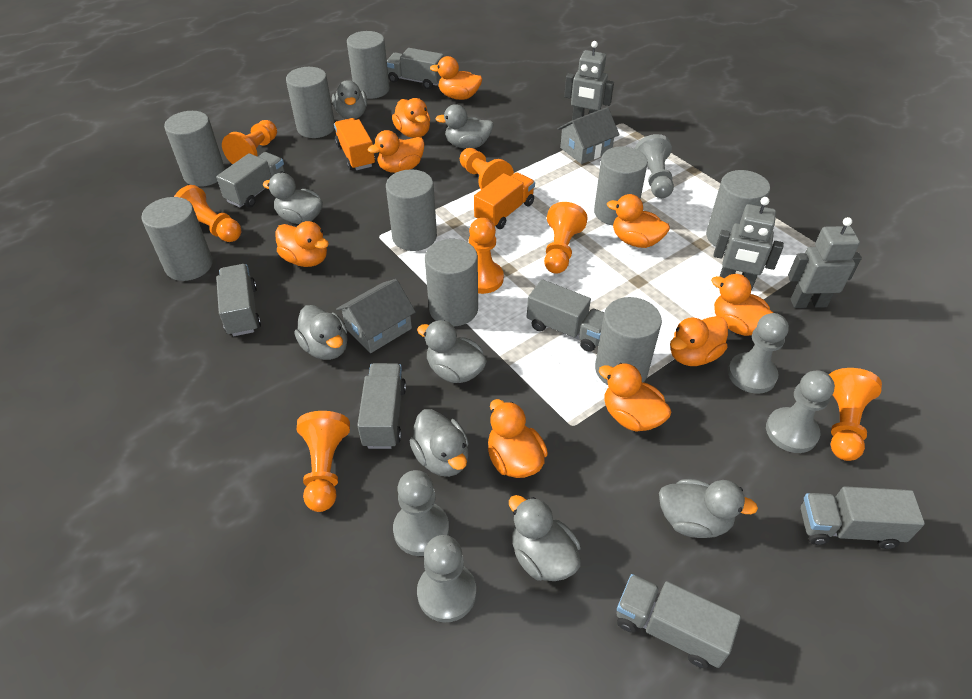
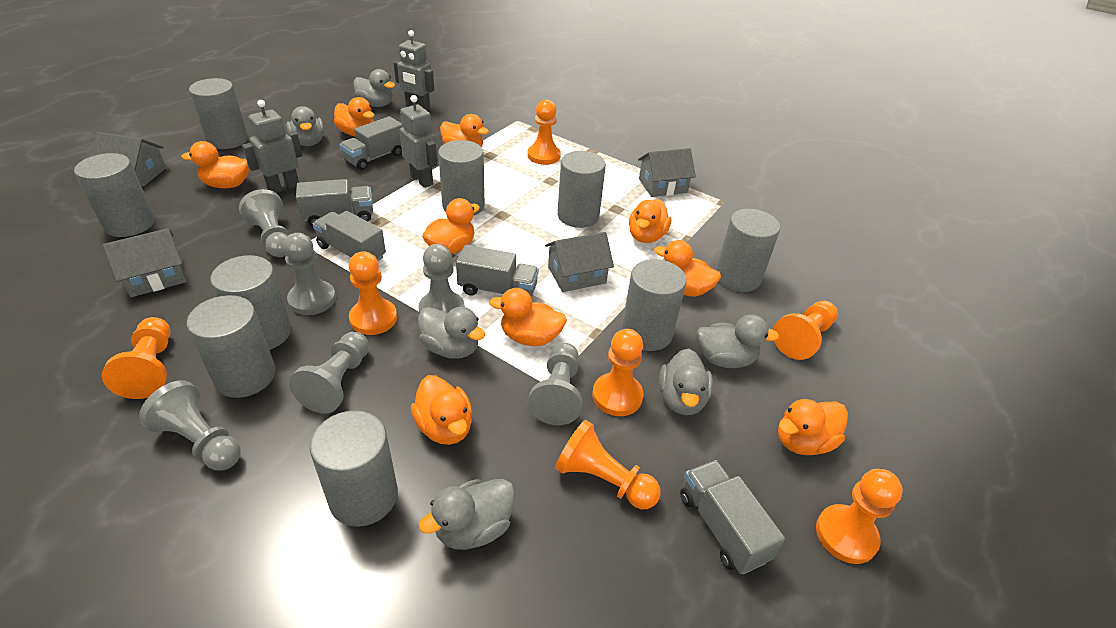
grey duck: [263,173,323,224] [294,305,348,360] [332,80,367,119] [410,409,469,477] [417,320,487,383] [435,104,494,149] [509,495,581,581] [659,479,758,538] = 8 -> [286,106,325,146] [353,69,395,107] [418,307,485,359] [419,479,515,550] [659,349,713,415] [696,314,779,368] = 6
grey house: [336,279,416,353] [557,107,620,164] = 2 -> [91,132,166,186] [103,228,187,297] [545,232,614,292] [638,148,696,197] = 4
grey pawn: [393,470,449,556] [417,535,476,622] [635,134,674,198] [728,313,789,394] [766,370,835,453] = 5 -> [139,380,241,471] [239,189,289,257] [283,233,336,315] [289,332,369,414] [418,244,465,314] [528,343,582,425] = 6
grey truck: [216,152,285,208] [216,264,261,336] [357,363,406,449] [387,48,443,89] [527,279,604,352] [617,574,741,669] [801,486,925,549] = 7 -> [296,179,373,226] [313,211,386,261] [340,116,402,170] [456,245,539,297] [680,460,785,574] = 5
orange truck: [334,118,375,170] [474,172,535,229] = 2 -> none = 0

